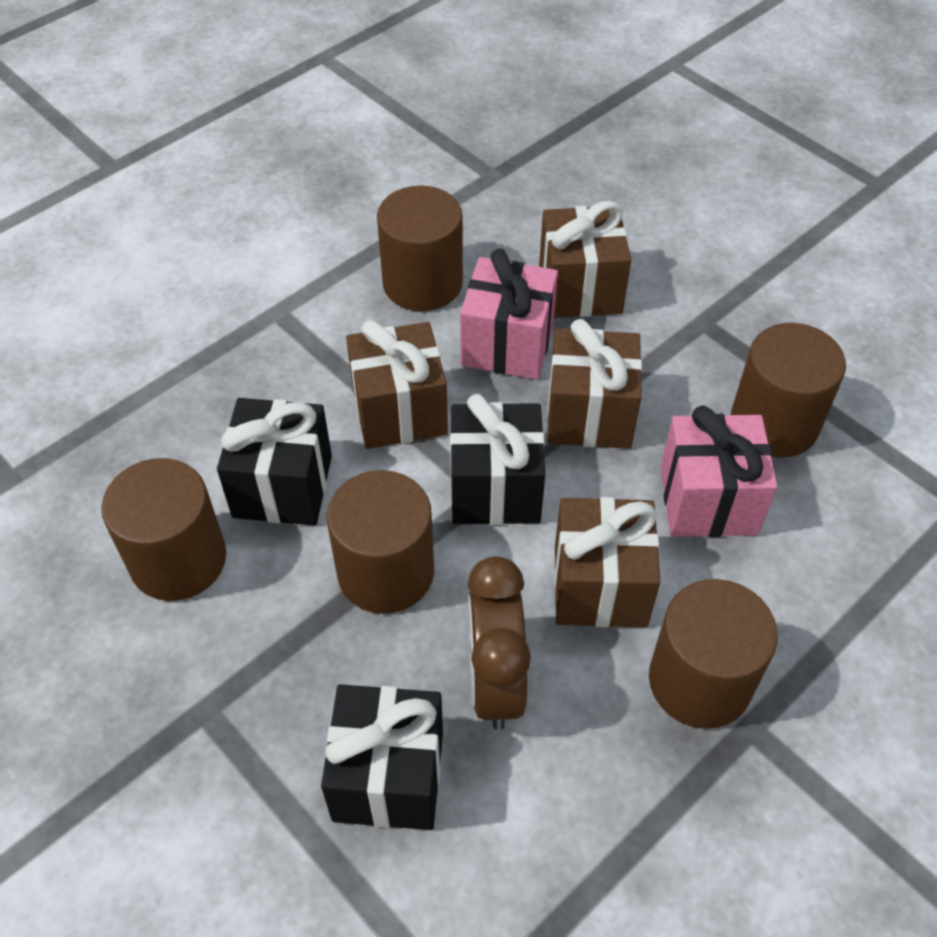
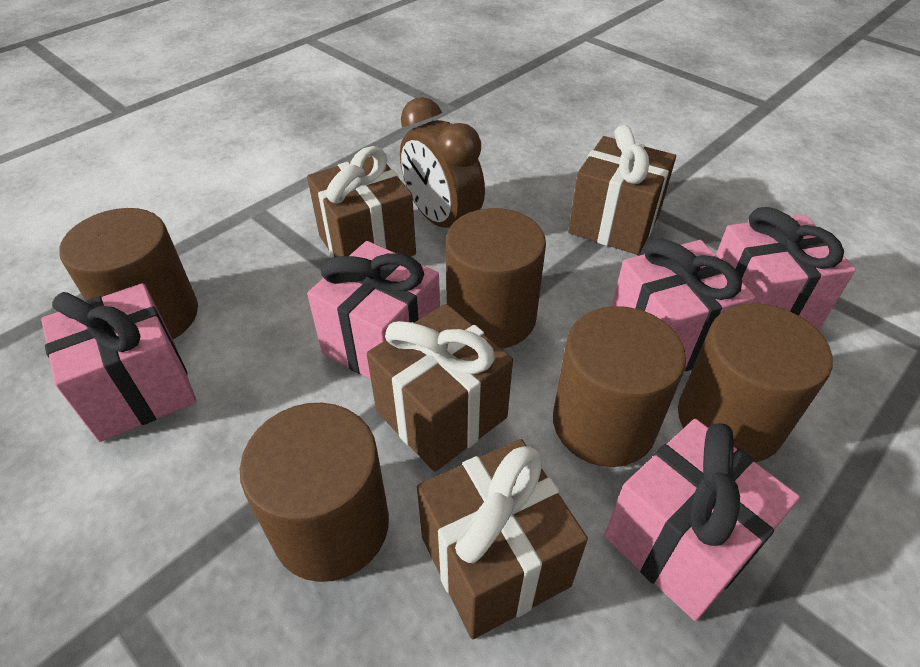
black gift: [217,398,332,526] [321,684,443,830] [450,394,545,525] = 3 -> none = 0
pink gift: [460,249,558,380] [661,406,778,537] = 2 -> [41,283,197,442] [307,241,440,379] [604,419,800,621] [612,239,756,371] [716,207,856,330] = 5

